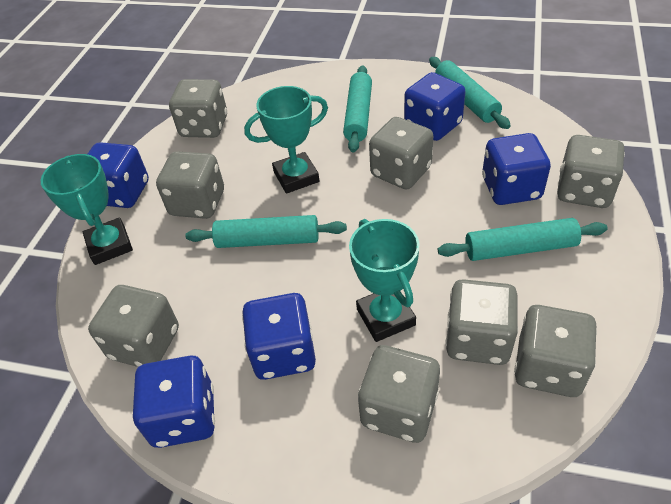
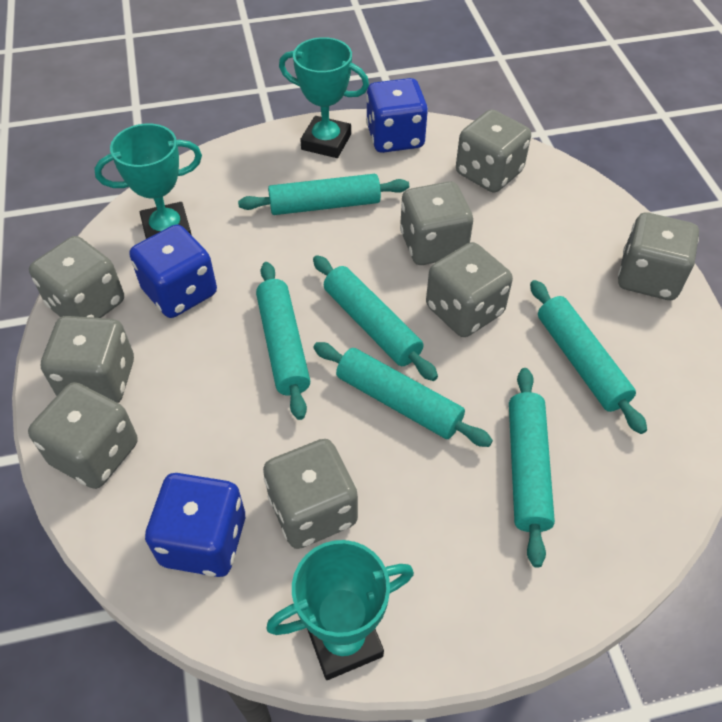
blue dice: [88,142,149,208] [133,355,215,448] [242,293,316,380] [404,72,466,141] [482,133,551,205] = 5 -> [129,224,217,318] [145,473,245,577] [366,78,428,153] = 3
turquoise rolling pin: [185,215,347,248] [343,65,372,153] [429,57,511,129] [438,218,608,261] = 4 -> [238,174,409,215] [256,262,310,420] [313,255,438,381] [313,342,493,447] [509,368,555,568] [530,280,647,434] = 6

